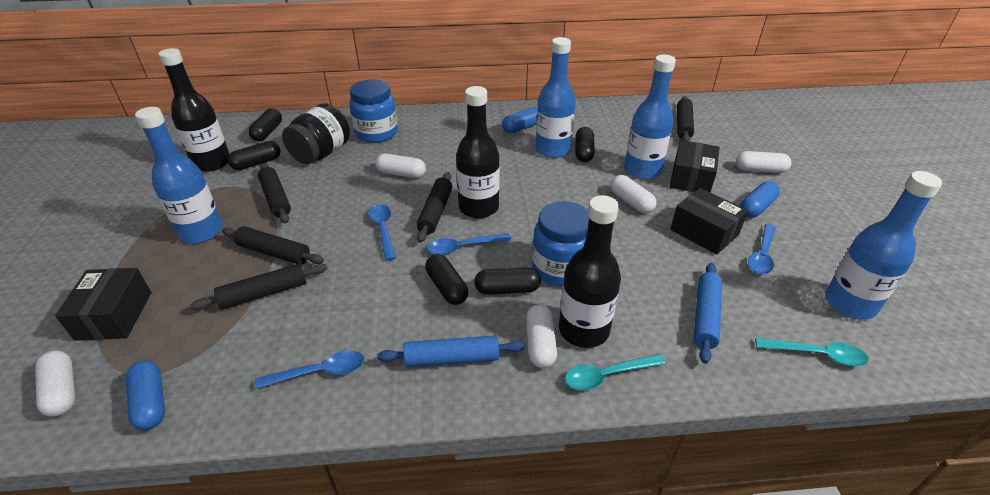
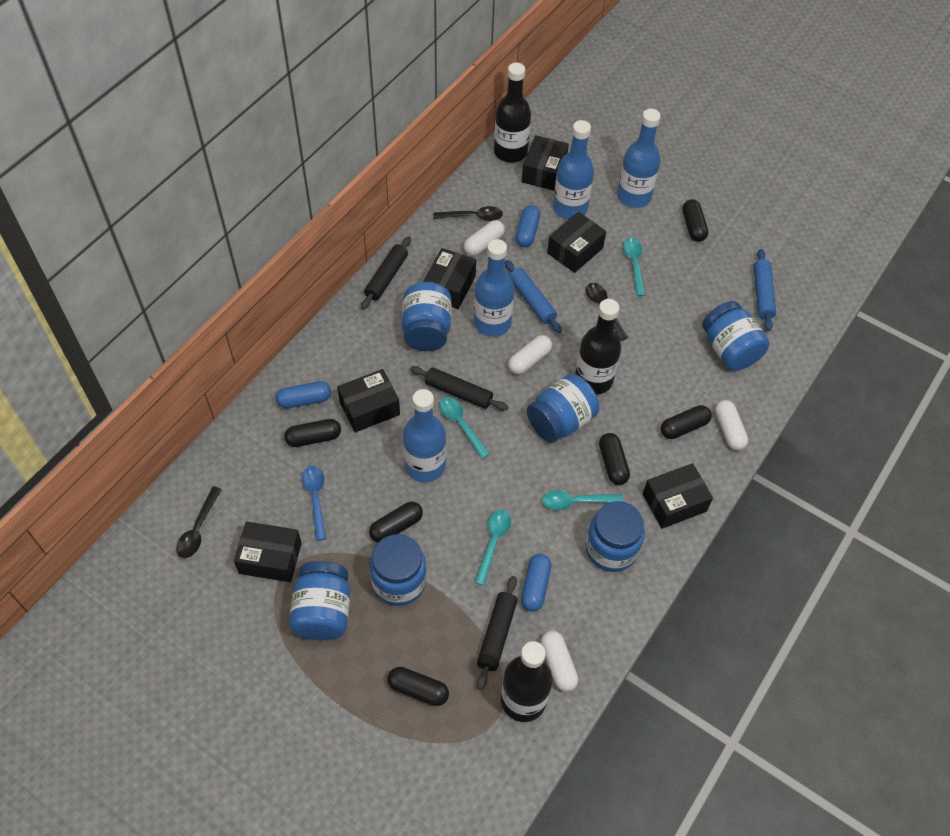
black box: [55,268,152,341] [669,140,719,193] [670,188,748,254] = 3 -> [234,521,302,582] [337,369,400,432] [424,248,476,309] [522,135,569,191] [547,212,606,273] [643,463,713,529] = 6
black capsule: [227,141,280,170] [248,108,282,141] [425,254,468,305] [474,267,541,295] [575,127,595,162] = 5 -> [284,419,341,447] [369,502,423,542] [387,667,449,706] [599,433,630,485] [661,405,712,439] [682,199,708,242] = 6
black jar: [282,103,350,164] = 1 -> none = 0
black rolling pin: [190,263,327,310] [222,226,324,265] [258,163,291,223] [416,172,452,243] [677,96,694,141] = 5 -> [361,236,411,310] [410,366,508,410] [477,576,518,689] = 3
black spoon: none = 0 -> [176,486,222,558] [434,206,503,221] [586,283,628,341] = 3
blue jar: [350,79,398,143] [532,201,589,286] = 2 -> [289,561,350,640] [369,534,427,606] [402,282,452,351] [527,374,599,443] [585,501,645,572] [702,301,769,371] = 6
blue spoon: [254,350,364,389] [369,204,396,261] [427,234,511,255] [748,224,776,274] = 4 -> [302,466,326,541] = 1
turquoise spoon: [565,354,665,390] [755,338,869,366] = 2 -> [439,397,490,459] [474,510,511,586] [542,490,623,510] [623,238,645,296] = 4
white capsule: [35,350,75,416] [375,153,426,178] [526,304,557,368] [611,175,657,213] [736,151,791,173] = 5 -> [464,220,505,256] [508,335,552,374] [541,631,578,692] [715,400,748,450] = 4

